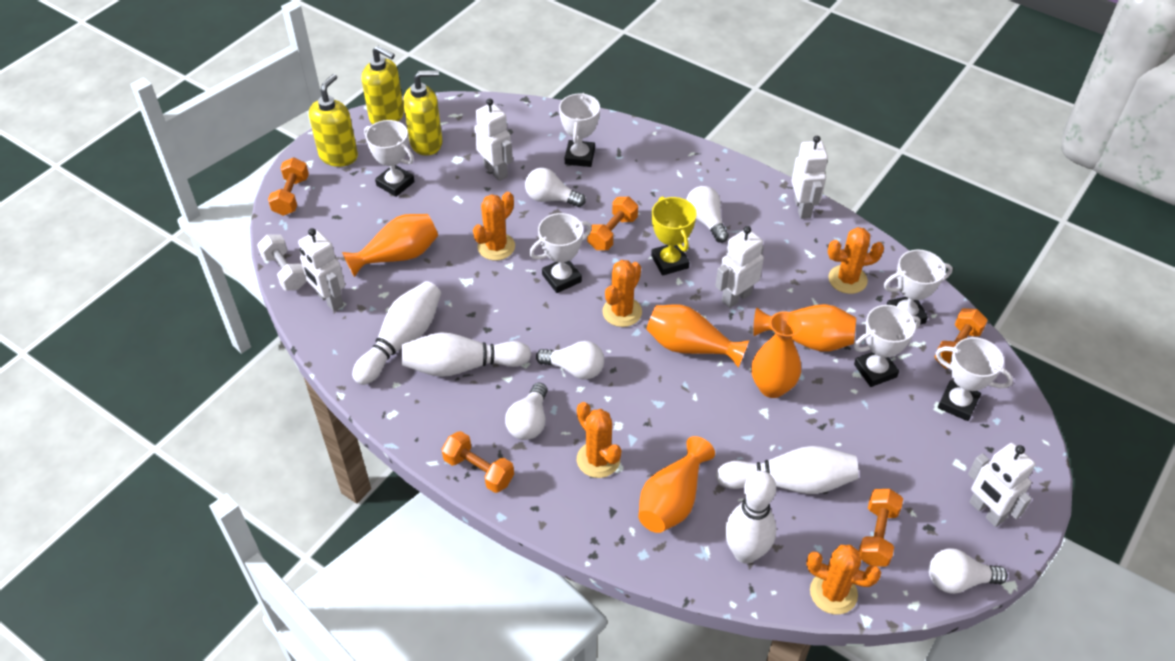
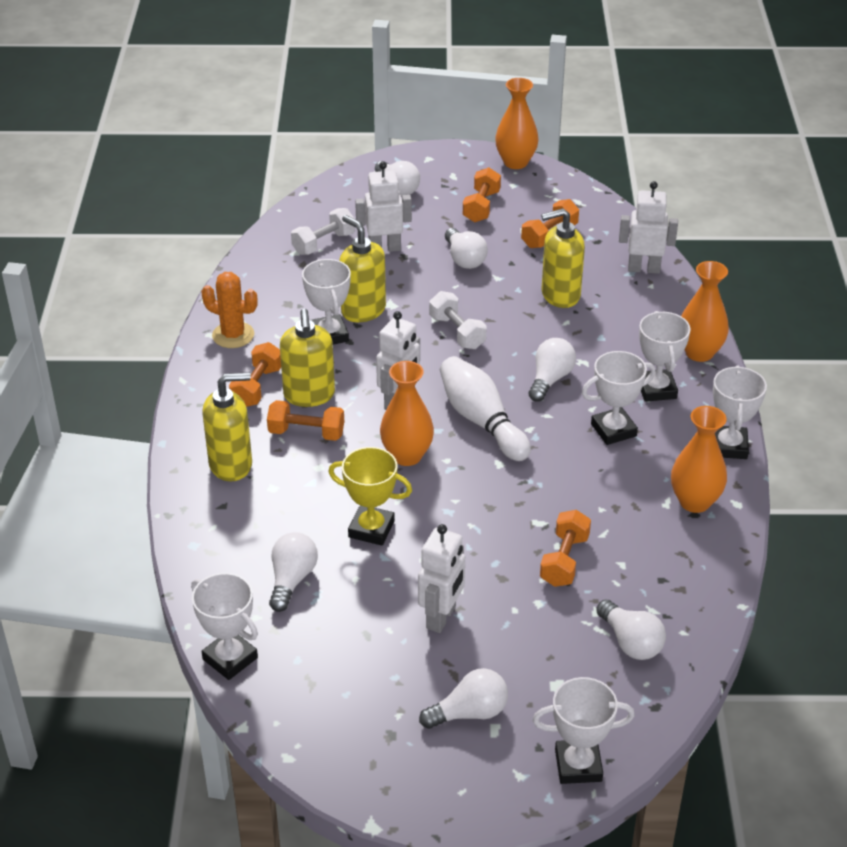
orange cactus: [473,192,515,260] [577,402,621,478] [602,260,642,327] [806,545,881,614] [828,227,884,294] = 5 -> [201,272,258,348] = 1
orange vase: [342,214,438,277] [638,436,715,533] [646,304,749,368] [752,311,802,398] [753,304,856,352] = 5 -> [380,361,434,466] [495,78,539,169] [671,406,727,513] [681,261,729,362] = 4
white bowling pin: [352,281,441,385] [402,332,531,377] [716,446,859,494] [725,471,776,564] = 4 -> [440,356,531,461] = 1
white dumbbell: [257,235,307,290] = 1 -> [291,208,355,255] [429,291,487,349] = 2
white light bulb: [505,383,547,440] [525,168,586,207] [536,341,604,380] [686,186,729,243] [929,548,1008,594] = 5 -> [269,532,318,612] [375,161,420,196] [419,668,508,729] [445,228,488,269] [528,338,576,402] [596,599,666,660] = 6
white robot: [298,228,345,311] [474,98,513,181] [716,226,764,308] [791,136,828,219] [968,443,1035,527] = 5 -> [355,161,412,252] [376,311,420,410] [418,524,465,633] [619,181,678,274] = 4
yellow soap dispenser: [309,74,358,167] [362,46,404,125] [403,70,443,156] = 3 -> [202,372,252,482] [280,309,335,407] [339,215,386,322] [541,208,585,308] = 4

